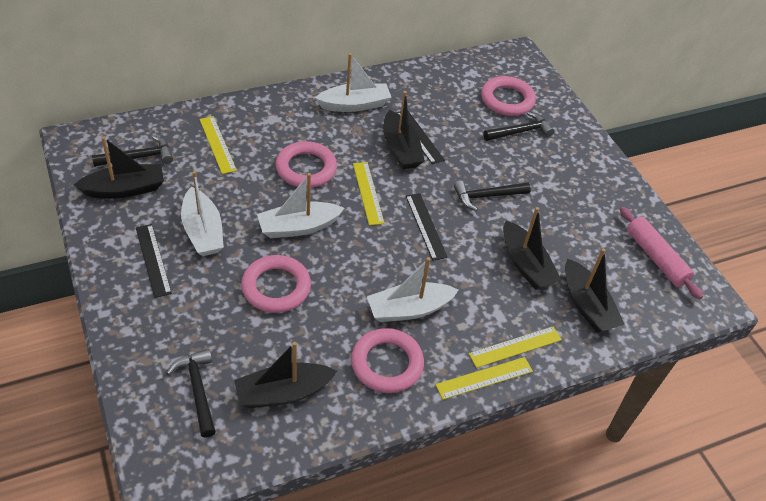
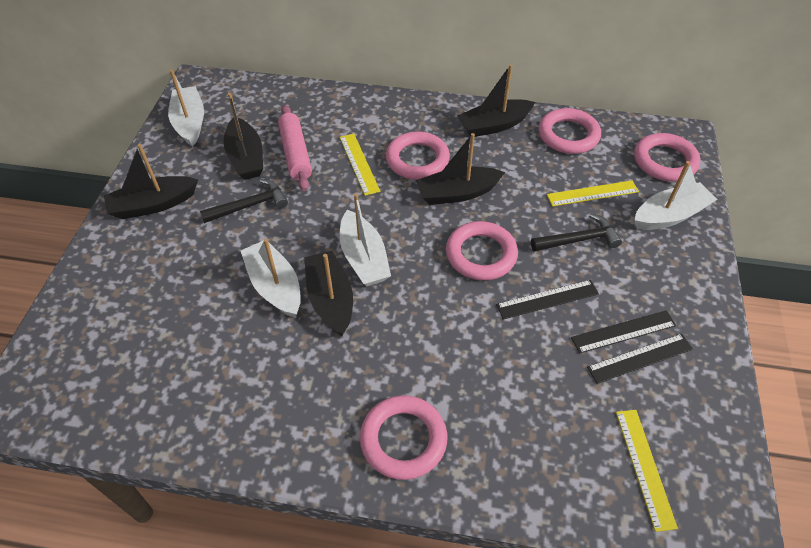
black hammer: [92,135,173,167] [166,349,216,438] [453,180,531,211] [483,112,554,141] = 4 -> [200,179,288,223] [531,214,622,252] = 2
pink ring: [241,255,311,313] [276,141,337,188] [351,328,424,393] [481,76,536,116] = 4 -> [360,395,447,480] [386,131,450,180] [446,221,518,281] [539,108,601,154] [634,133,701,181] = 5
yellow ruler: [199,116,237,174] [353,162,384,225] [435,357,533,400] [469,327,562,368] = 4 -> [340,133,380,196] [547,180,639,206] [616,410,678,532] = 3

